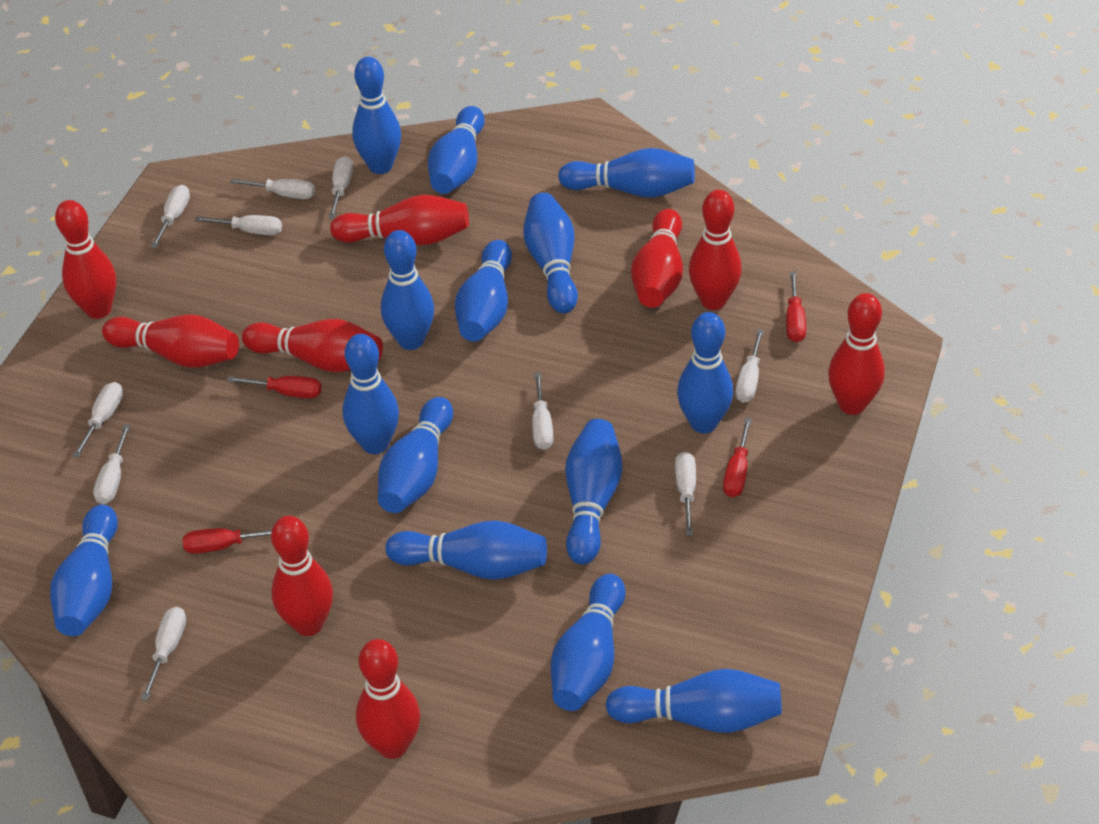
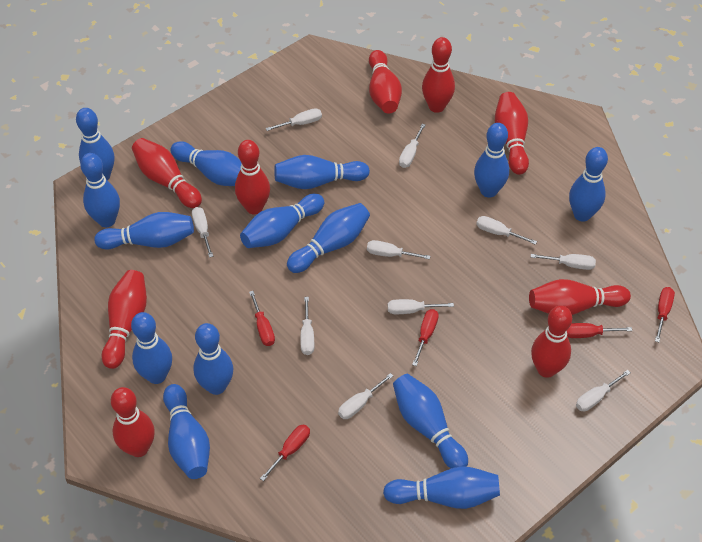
red screwdriver: [183,528,272,554] [227,376,322,399] [723,418,752,497] [786,272,806,342] = 4 -> [249,291,275,346] [260,425,310,481] [412,309,439,366] [567,323,632,338] [655,287,675,342] = 5

